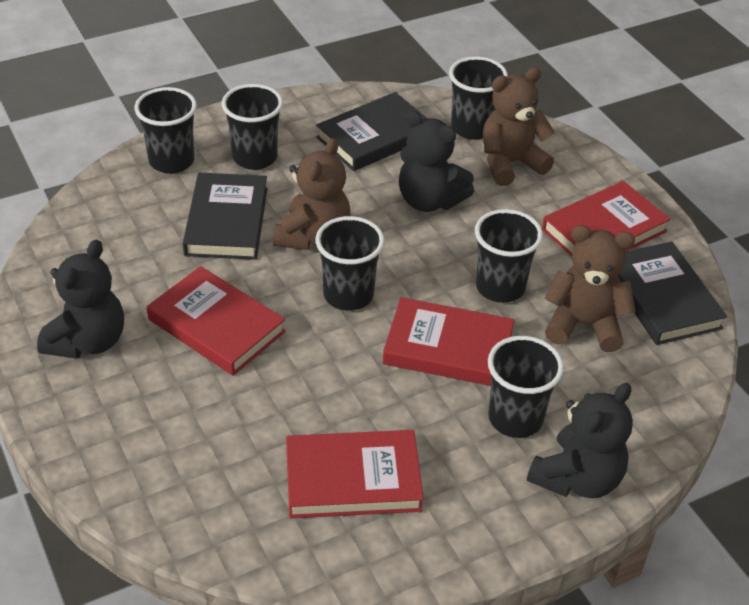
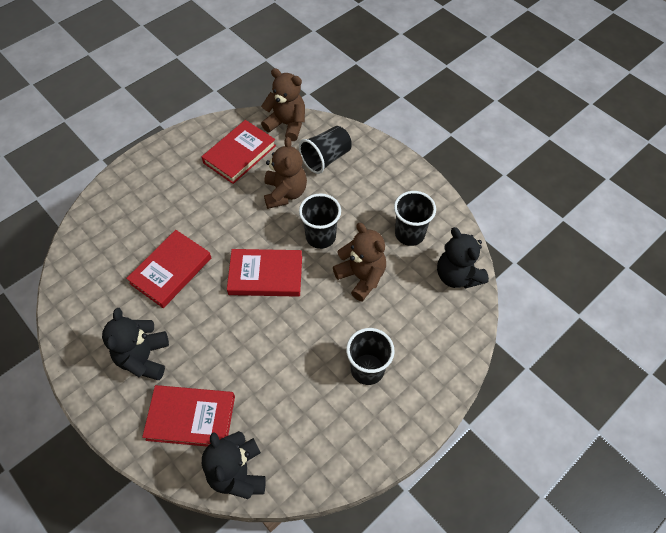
black book: [183,173,267,260] [316,92,428,171] [618,241,727,345] = 3 -> none = 0
black cup: [135,87,197,174] [222,84,283,170] [315,216,384,311] [449,56,508,140] [475,209,543,303] [488,336,564,438] = 6 -> [299,126,352,174] [299,193,341,249] [346,328,395,385] [394,191,436,246] = 4

